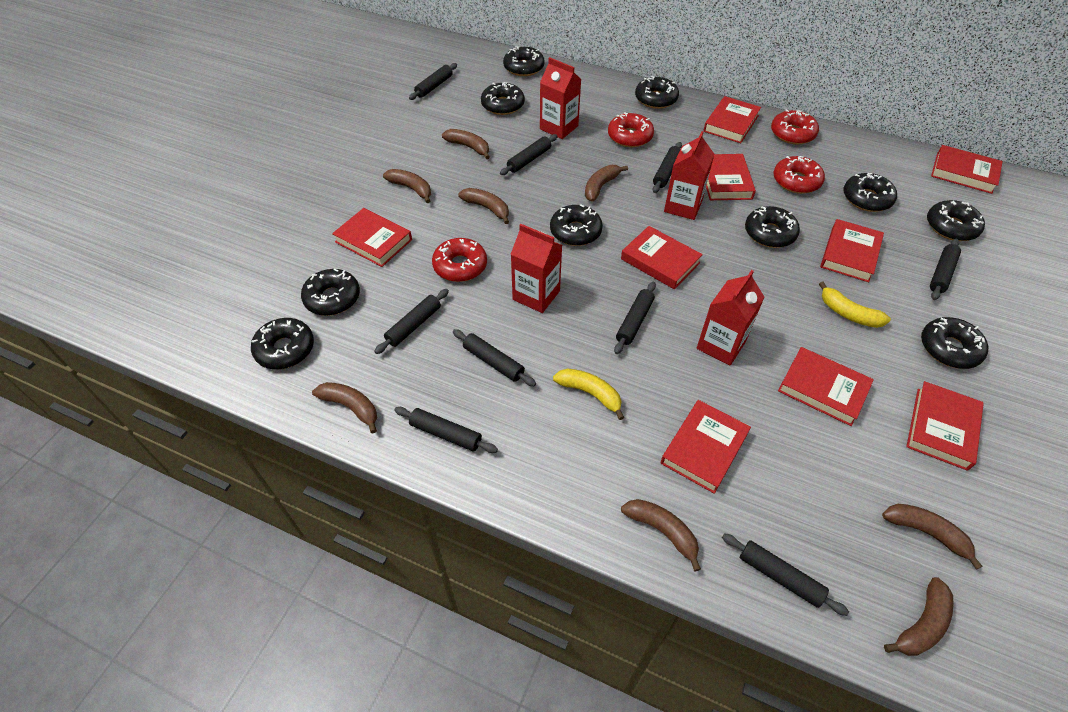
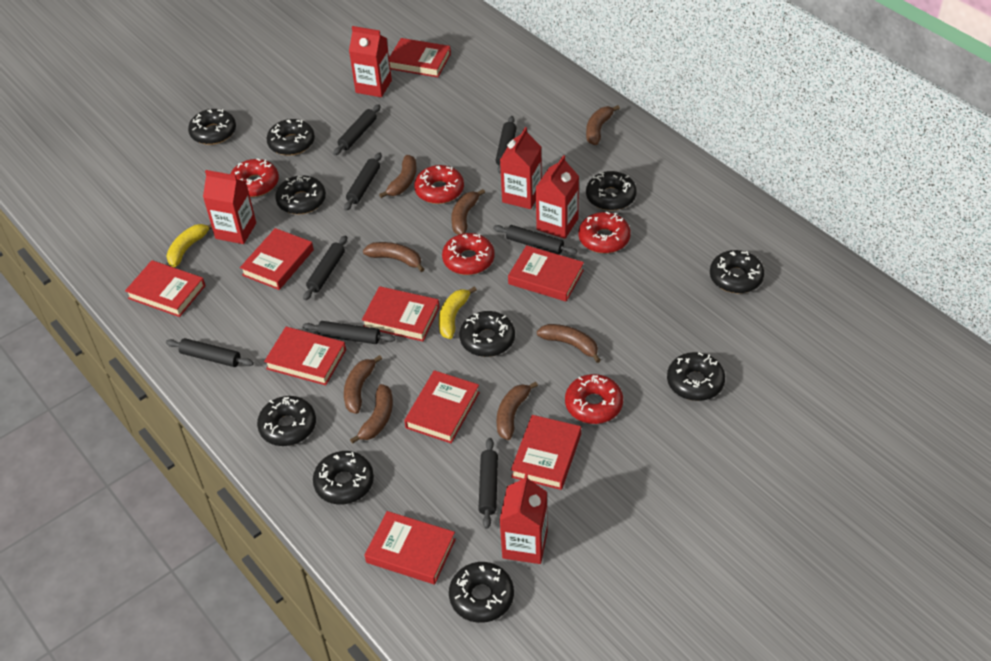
black rolling pin: [374,289,449,354] [394,407,498,453] [409,63,457,100] [453,329,536,386] [500,134,558,175] [614,282,656,354] [652,142,682,193] [722,533,849,616] [930,239,961,300] = 9 -> [166,338,254,367] [303,235,347,300] [303,321,396,344] [333,104,381,155] [344,152,382,211] [478,438,498,529] [493,225,577,255] [496,116,516,174] = 8
red carton: [511,224,562,313] [540,57,581,139] [664,131,714,220] [697,270,764,365] = 4 -> [203,170,256,244] [349,26,392,97] [500,127,542,209] [500,474,548,564] [535,155,579,239] = 5
red donut: [432,238,487,282] [608,112,654,147] [771,109,819,145] [773,156,825,194] = 4 -> [231,158,279,197] [414,165,464,204] [442,233,495,275] [565,374,623,424] [578,212,631,253] = 5

